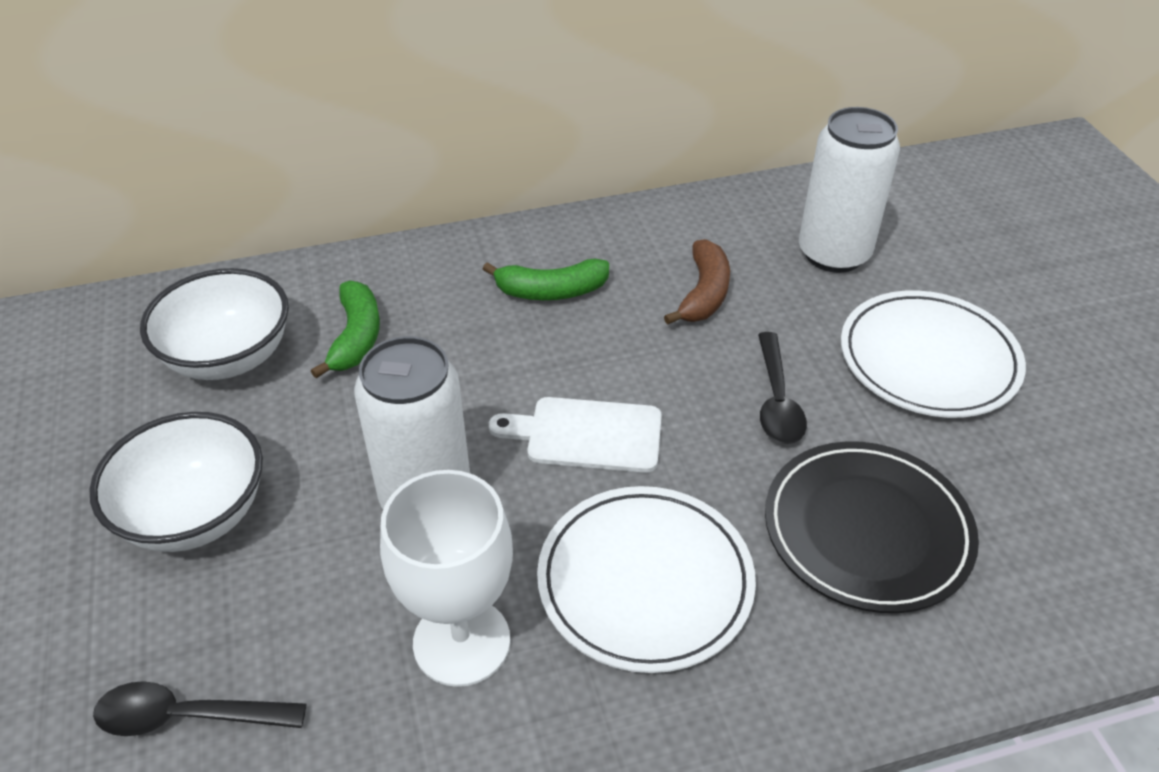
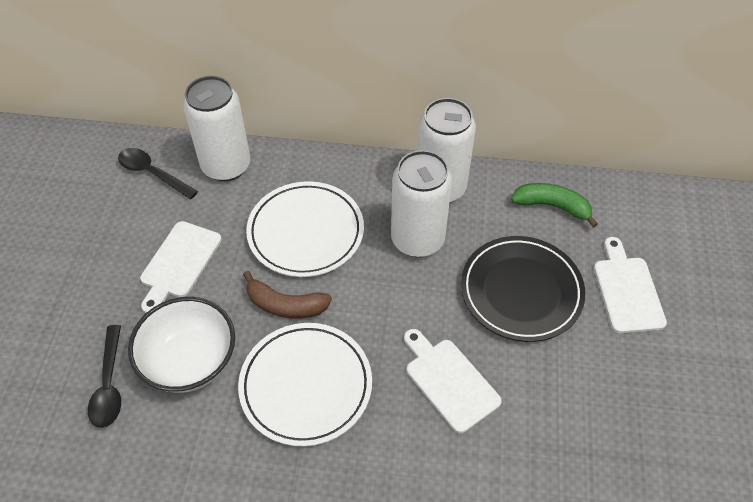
green banana: [311,281,380,378] [483,258,609,300] = 2 -> [511,183,598,228] = 1
white bowl: [89,412,263,552] [140,268,289,380] = 2 -> [128,297,235,393] = 1
white can: [354,336,470,509] [799,107,900,273] = 2 -> [183,76,251,181] [391,150,452,257] [417,98,476,202] = 3
white cutting board: [489,397,662,473] = 1 -> [140,221,222,313] [404,329,502,433] [594,237,667,333] = 3
white goblet: [380,470,513,687] = 1 -> none = 0

